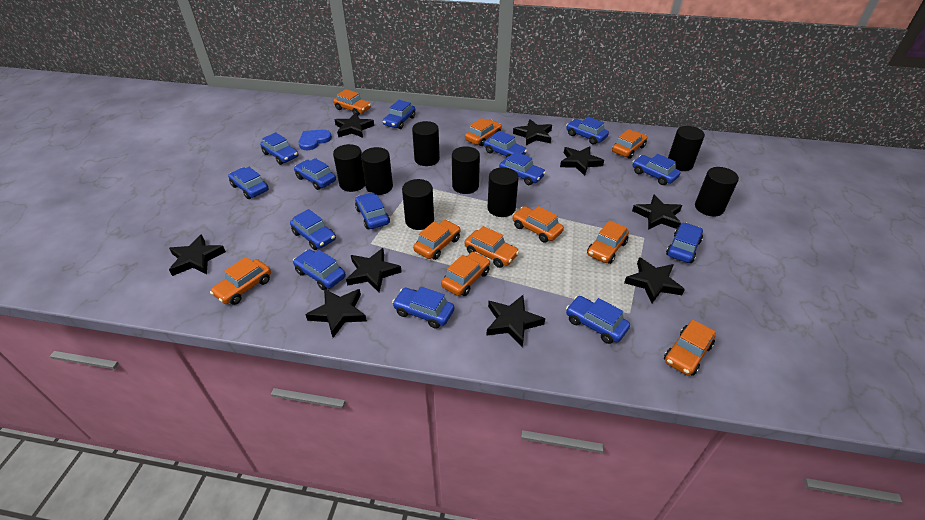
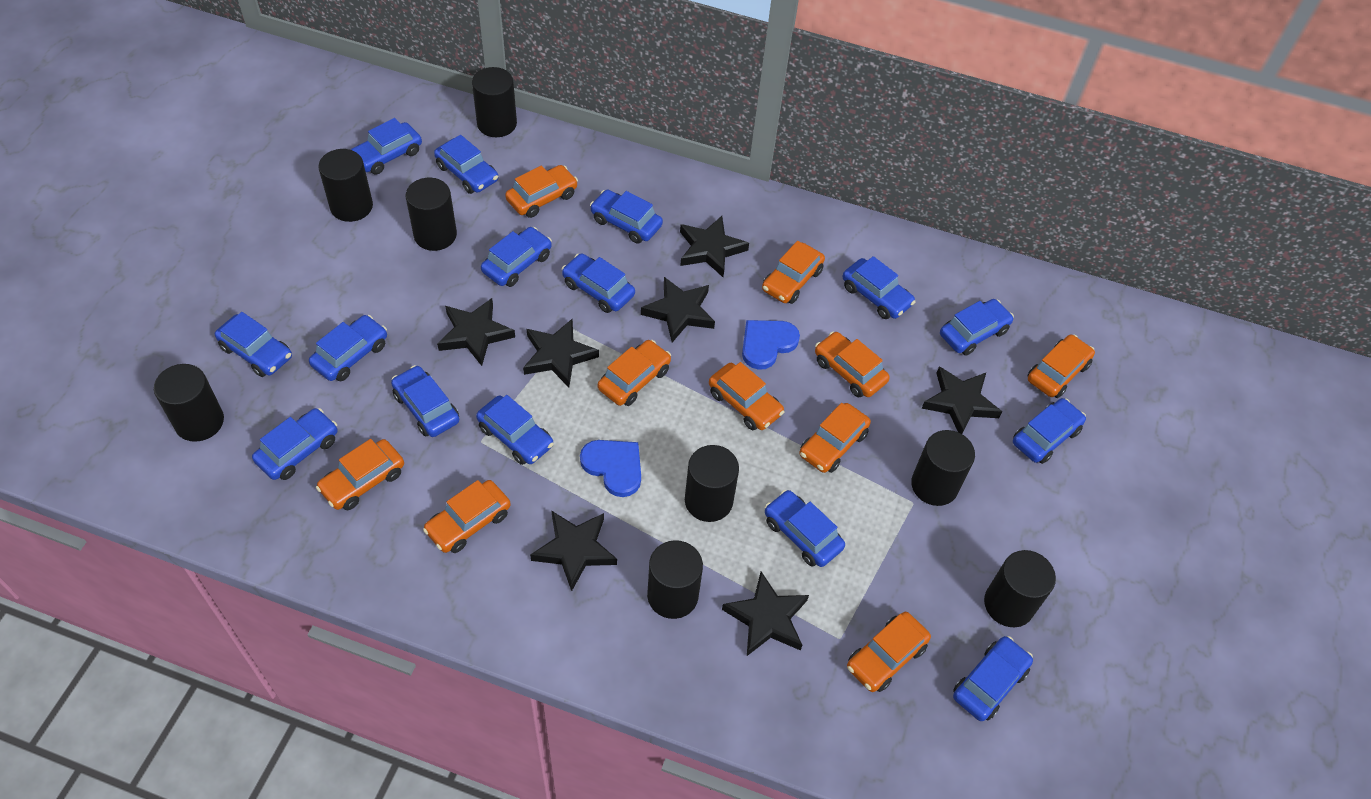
black star: [169,234,226,276] [305,289,367,338] [335,113,374,138] [346,248,402,292] [486,295,545,347] [513,119,552,145] [560,147,604,176] [624,257,685,303] [632,195,682,230] = 9 -> [437,298,515,366] [523,318,599,388] [530,510,617,591] [641,277,715,343] [680,216,749,277] [722,572,809,656] [921,366,1002,434] = 7
blue car: [228,167,269,199] [260,132,298,165] [290,209,336,250] [293,249,346,290] [294,158,336,190] [355,192,390,229] [383,100,415,129] [392,287,454,329] [484,131,527,158] [499,152,546,185] [566,117,609,145] [566,296,630,344] [633,154,681,185] [666,222,703,263] = 14 -> [215,312,292,377] [252,408,338,480] [309,315,387,381] [351,118,422,175] [391,365,459,437] [434,135,498,194] [476,395,554,465] [481,227,552,287] [562,253,635,313] [590,190,663,244] [765,490,845,567] [843,256,915,319] [940,299,1014,356] [953,636,1033,721] [1013,398,1086,464] = 15
blue heart: [299,130,332,150] = 1 -> [580,440,641,497] [742,320,800,370] = 2

